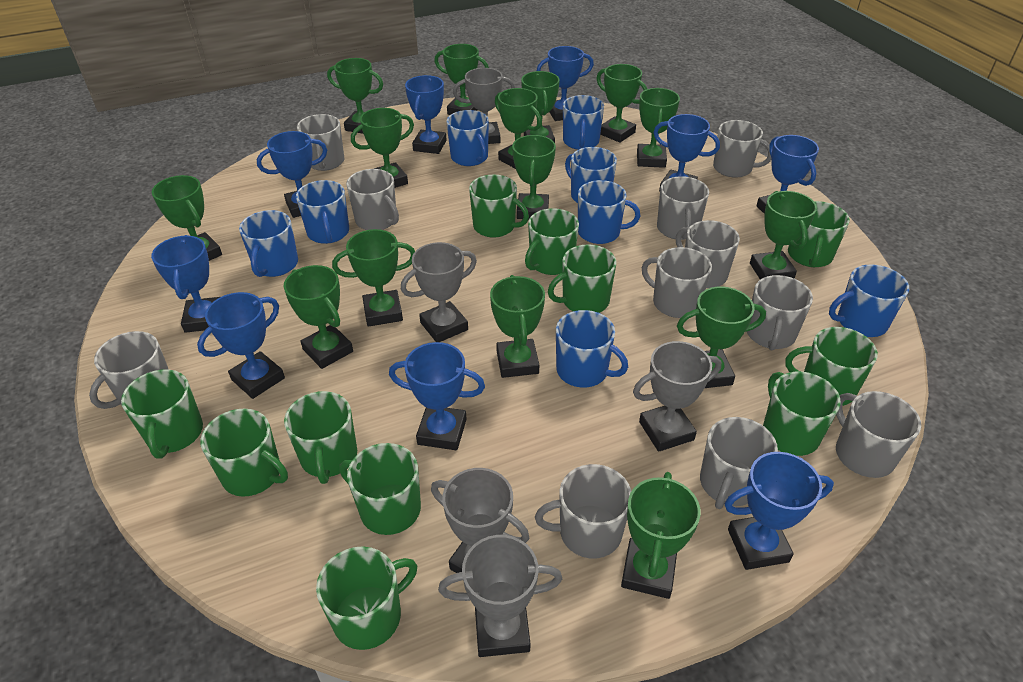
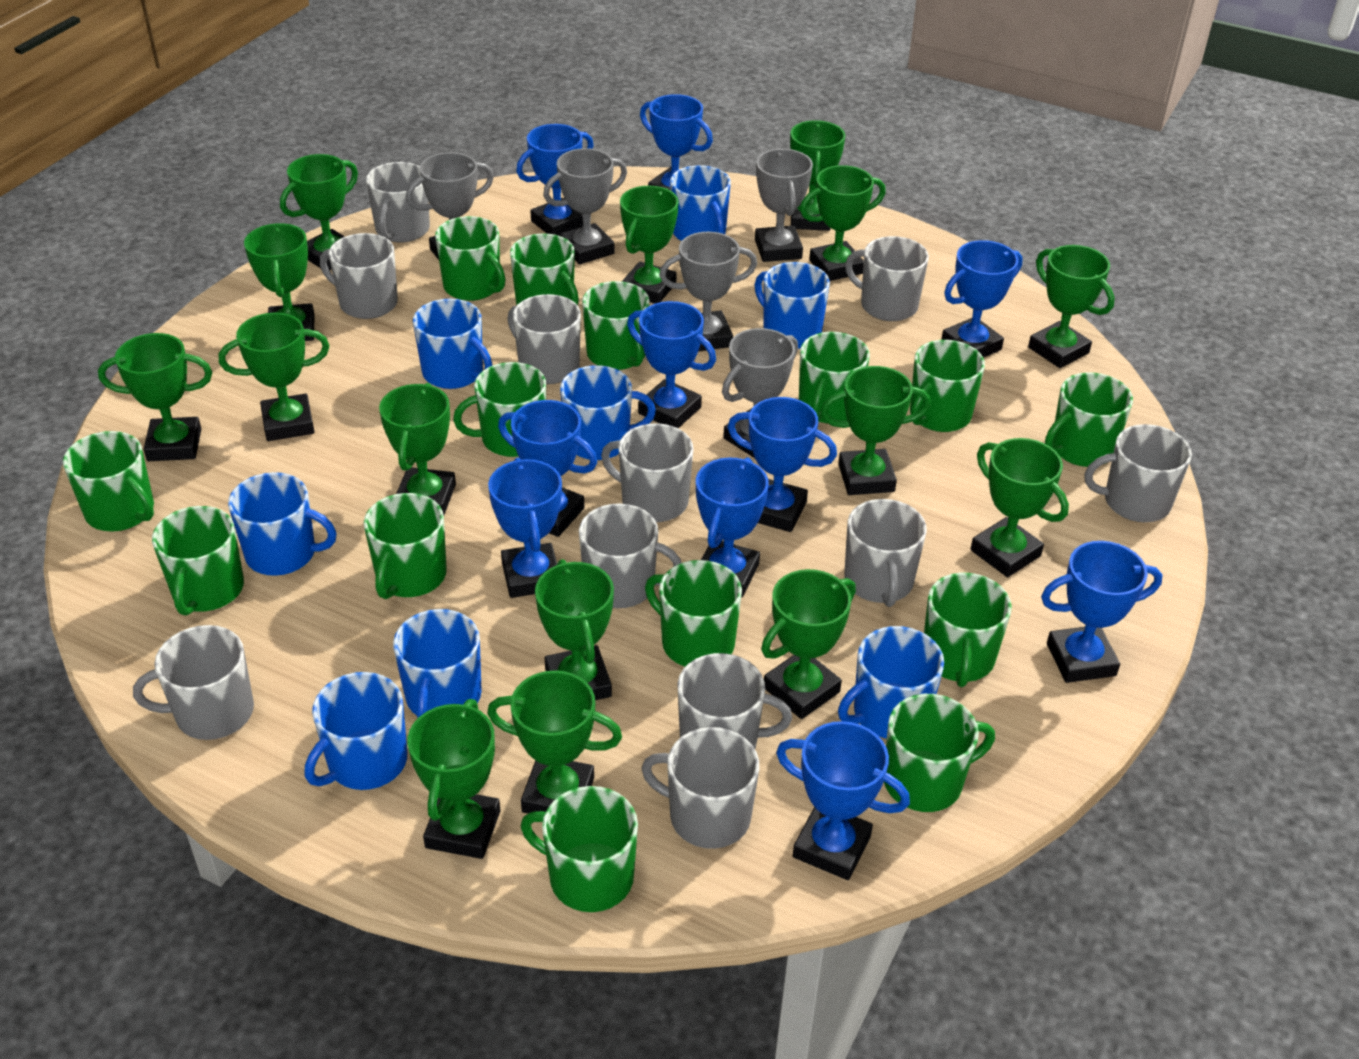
blue trophy: [151,235,220,333] [197,292,285,399] [257,131,327,218] [389,342,485,450] [405,75,446,154] [537,46,594,121] [653,114,720,192] [725,452,834,570] [756,135,819,214] = 9 -> [488,458,562,598] [498,400,597,537] [516,124,594,236] [627,301,716,428] [640,94,713,191] [696,457,769,597] [727,397,837,532] [776,721,910,880] [941,240,1022,358] [1041,541,1163,683] = 10
green mug: [121,369,203,459] [200,409,288,497] [284,391,357,484] [316,547,417,650] [339,443,421,535] [469,175,529,238] [525,208,579,275] [548,244,616,313] [763,371,841,456] [785,327,878,406] [788,201,850,267] = 11 -> [63,431,154,532] [152,506,244,616] [364,493,447,599] [435,216,505,301] [453,362,546,457] [510,233,579,305] [521,786,638,912] [582,281,649,370] [645,560,742,667] [799,332,870,423] [884,694,995,812] [910,340,985,432] [924,573,1012,687] [1045,372,1133,467] = 14

